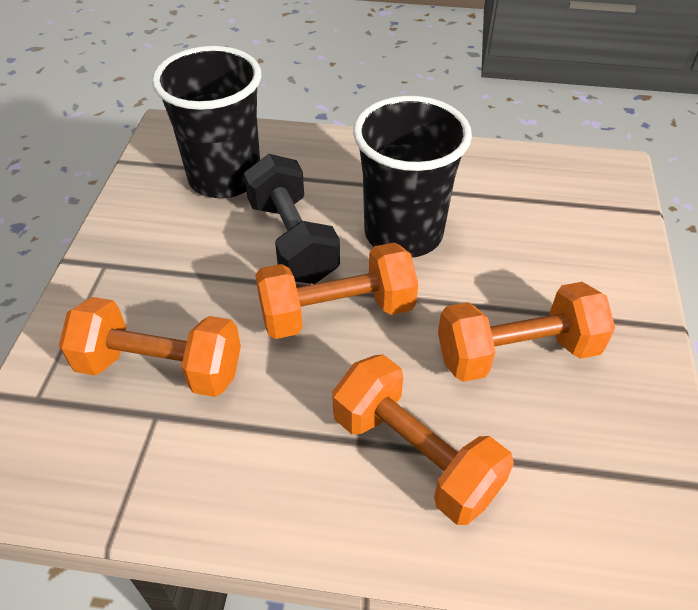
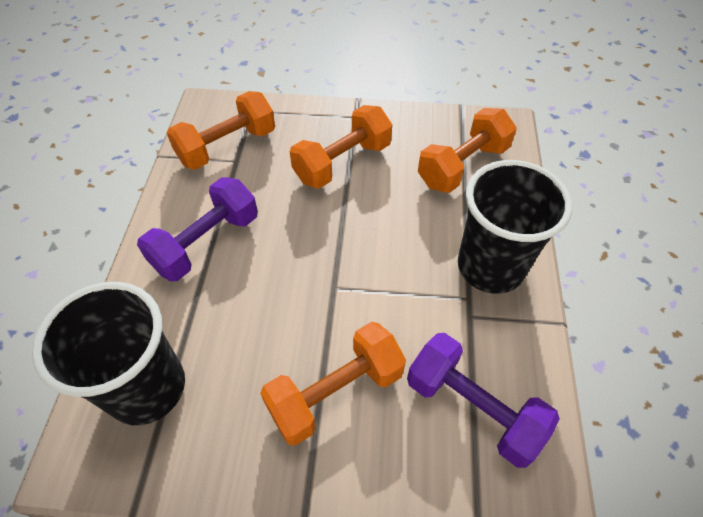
black dumbbell: [244,154,340,284] = 1 -> none = 0
purple dumbbell: none = 0 -> [137,177,258,281] [407,333,560,468] = 2

